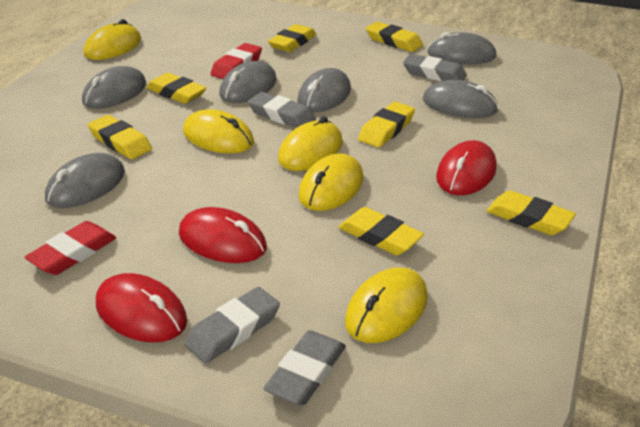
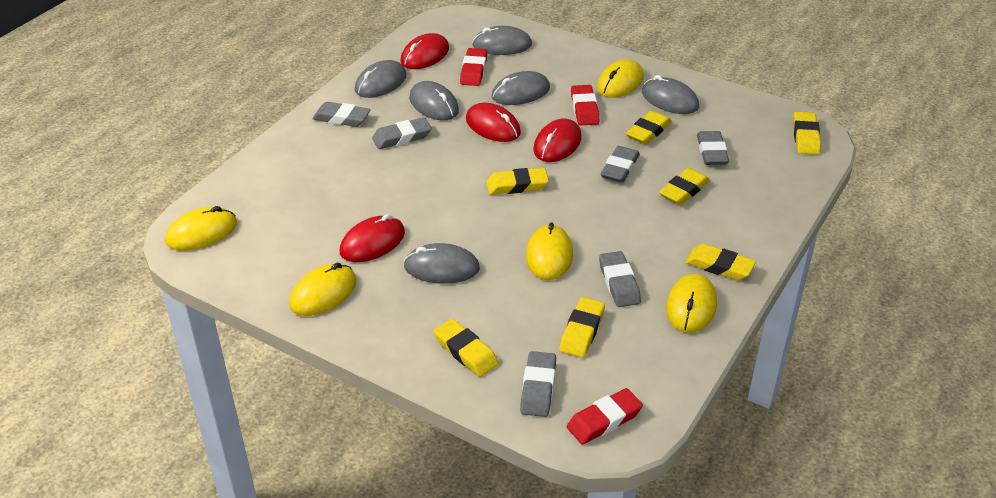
grey eraser: [184,287,280,364] [248,92,316,128] [263,330,346,406] [403,54,467,81] = 4 -> [312,102,371,127] [372,117,432,149] [520,351,556,417] [599,251,641,307] [601,146,640,183] [697,131,729,165] = 6
red eraser: [25,221,116,275] [211,43,262,79] = 2 -> [460,48,487,86] [567,388,643,445] [571,85,599,125] = 3
red mouse: [96,273,187,343] [179,207,267,263] [436,140,497,195] = 3 -> [340,214,405,262] [400,33,449,69] [466,103,521,142] [533,118,582,162] = 4

